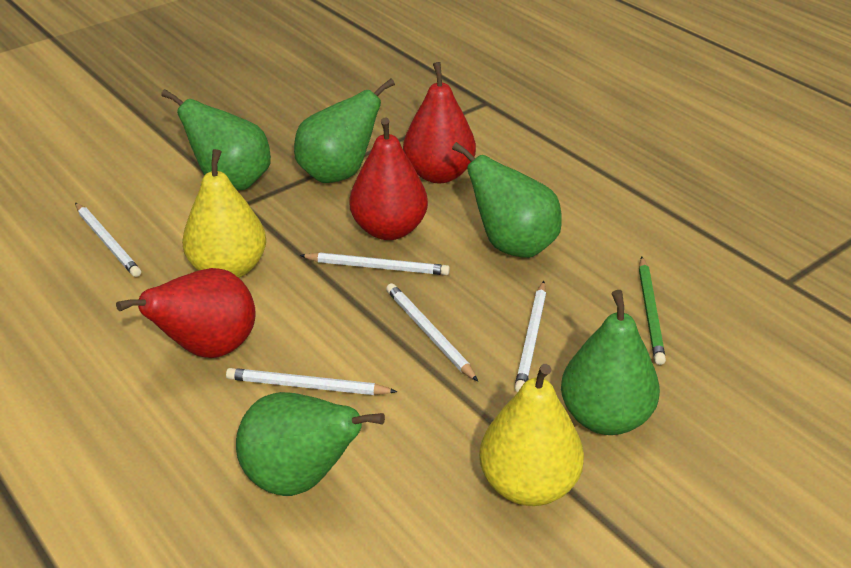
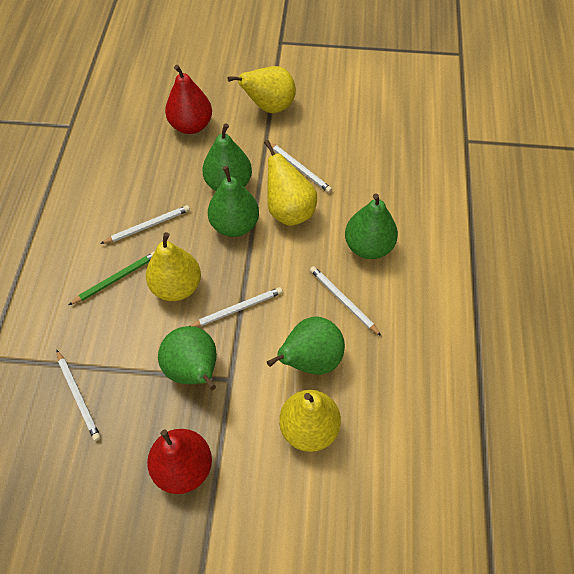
red pear: [116,268,256,358] [350,117,428,240] [403,62,476,183] = 3 -> [147,429,212,494] [165,65,212,134] = 2
yellow pear: [182,149,266,278] [479,364,584,506] = 2 -> [146,232,201,301] [227,66,296,113] [264,140,317,226] [279,390,341,452] = 4

